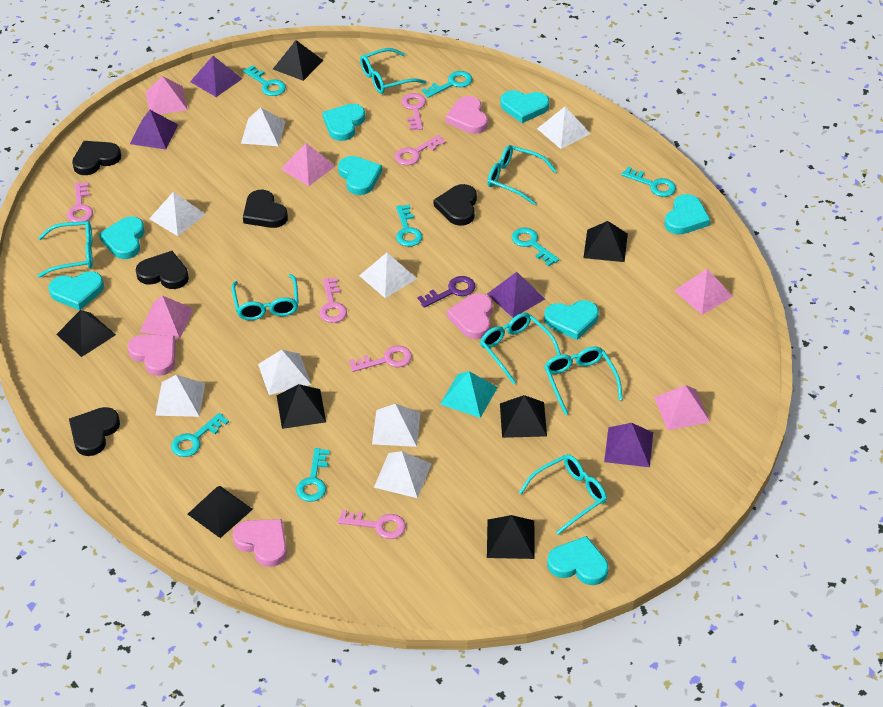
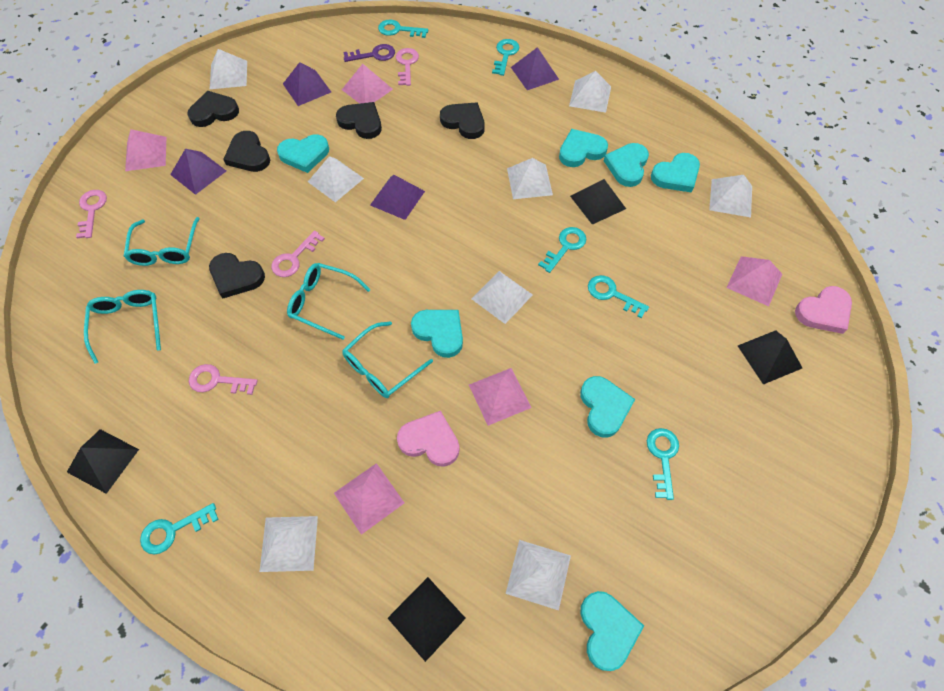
black pyramid: [56,310,116,357] [188,486,253,538] [273,40,323,81] [277,384,326,429] [487,515,535,559] [500,395,547,438] [583,221,628,262] = 7 -> [67,429,139,494] [388,577,466,662] [570,179,626,225] [738,330,802,385] = 4
pink heart: [128,334,176,376] [232,519,287,567] [445,96,488,134] [447,293,493,339] = 4 -> [397,411,460,467] [795,286,852,334] = 2
pink key: [67,182,93,222] [319,278,347,323] [338,510,406,539] [349,346,412,372] [395,135,446,165] [401,93,426,130] = 6 -> [76,190,107,238] [189,364,258,395] [271,231,325,277] [396,48,419,86] = 4
turquoise glasses: [37,221,93,278] [232,274,299,320] [360,48,426,94] [480,313,561,384] [487,145,557,205] [519,454,607,535] [544,346,623,415] = 7 -> [84,290,161,364] [123,217,200,266] [287,263,371,340] [342,321,433,398] = 4
turquoise heart: [49,271,104,310] [99,216,145,259] [323,104,365,141] [338,156,382,195] [500,90,549,123] [544,300,599,340] [547,536,608,585] [664,194,711,235] = 8 -> [277,134,329,173] [411,310,463,358] [559,129,608,167] [580,376,635,438] [580,591,644,671] [604,143,649,187] [651,153,700,193] = 7
turquoise key: [171,413,229,457] [243,65,286,96] [296,448,330,502] [396,204,423,247] [422,71,472,98] [512,228,559,266] [621,166,676,197] = 7 -> [140,503,219,555] [378,19,428,38] [492,39,519,76] [538,227,586,273] [588,275,649,318] [647,428,679,500] = 6
turquoise pyramid: [440,371,498,418] = 1 -> none = 0

